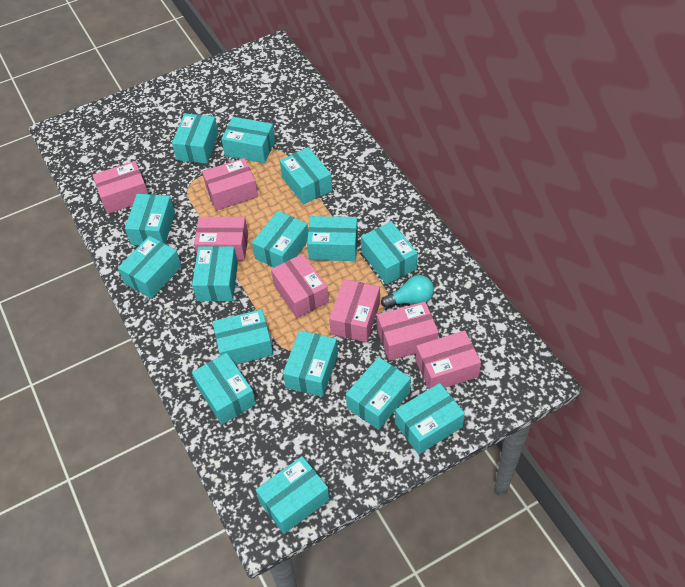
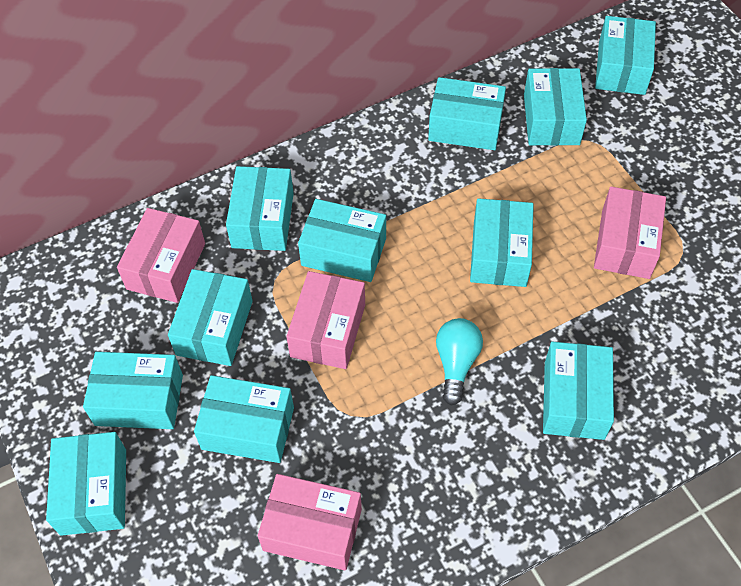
pink box: [93,161,148,214] [194,217,248,261] [202,158,258,211] [271,254,329,318] [329,279,380,342] [377,302,439,361] [416,330,481,389] = 7 -> [117,208,205,303] [258,474,362,570] [286,271,365,369] [594,187,666,279] = 4
turquoise box: [118,236,182,299] [125,194,175,245] [172,114,219,164] [192,246,238,301] [192,353,256,424] [213,309,273,365] [221,117,275,163] [252,211,308,267] [256,456,330,534] [280,147,332,204] [283,330,338,397] [307,216,358,261] [346,357,411,430] [361,222,418,284] [395,383,465,454] = 15 -> [46,432,126,536] [83,352,183,429] [168,269,253,366] [194,375,294,463] [226,166,294,251] [298,199,386,282] [428,77,506,150] [470,198,534,287] [524,68,587,146] [543,342,614,440] [595,16,656,95] = 11

